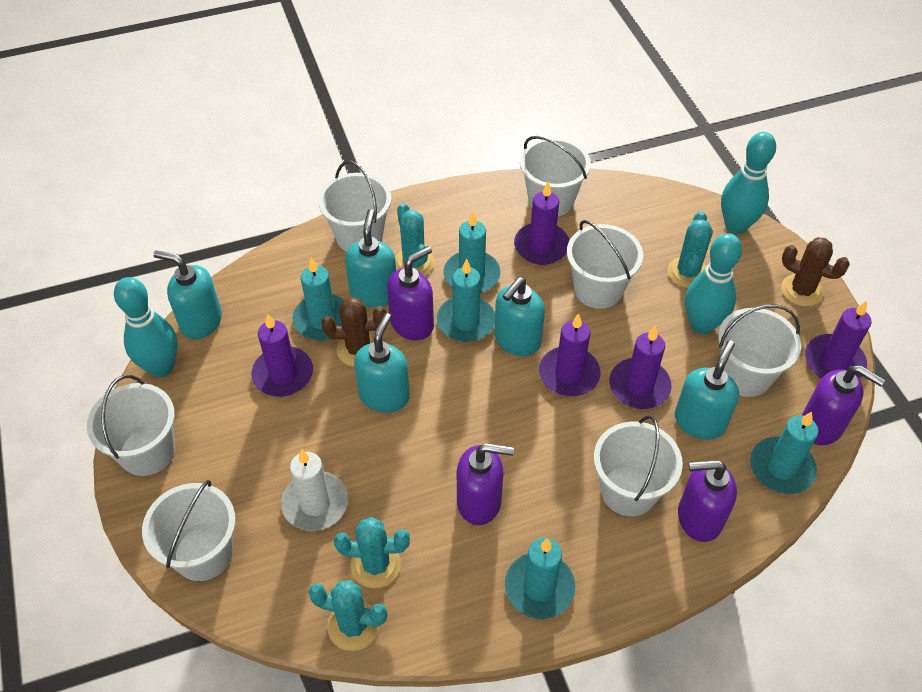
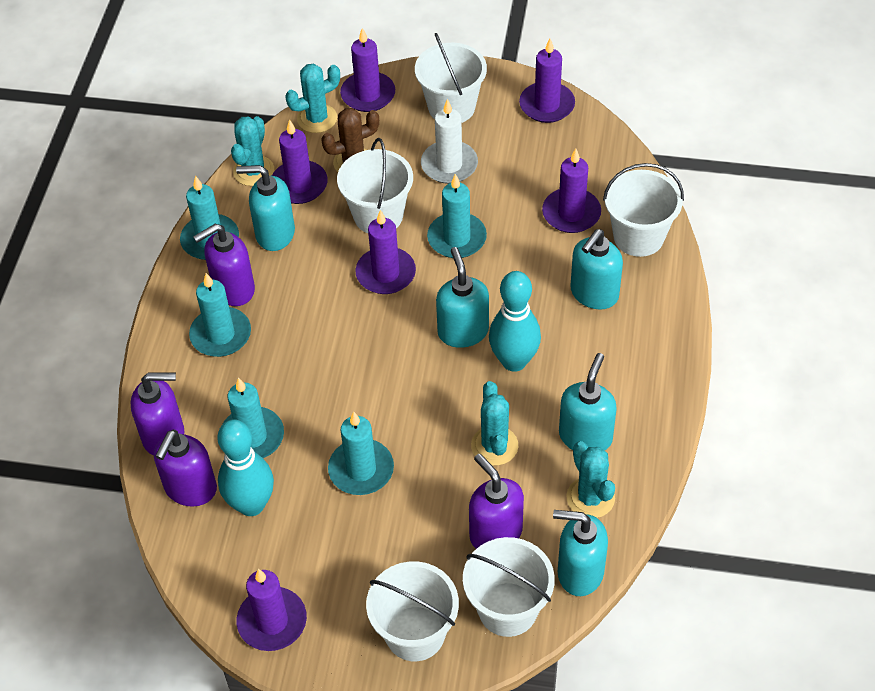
brown cactus: [321,297,387,367] [781,237,850,307] = 2 -> [321,108,379,172] = 1
purple candle: [251,314,313,397] [514,182,569,265] [539,313,600,396] [609,326,672,409] [805,301,872,379] = 5 -> [237,569,307,651] [272,119,328,204] [340,28,395,112] [356,210,416,294] [519,39,575,123] [542,148,601,233] = 6
turquoise bowling pin: [114,277,178,377] [685,233,742,334] [721,132,776,234] = 3 -> [217,419,274,516] [489,271,541,372] = 2
white bucket: [87,375,175,476] [142,480,236,581] [318,160,392,252] [520,136,591,216] [567,220,643,309] [594,415,683,516] [718,304,801,397] = 7 -> [337,138,413,233] [366,561,459,661] [415,33,487,123] [463,537,555,637] [603,163,684,257] = 5

